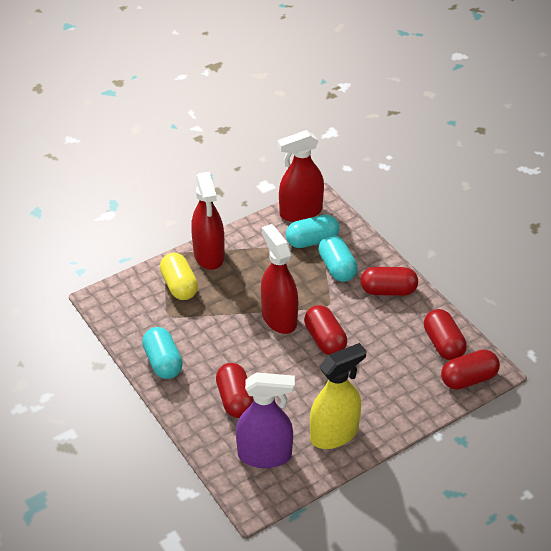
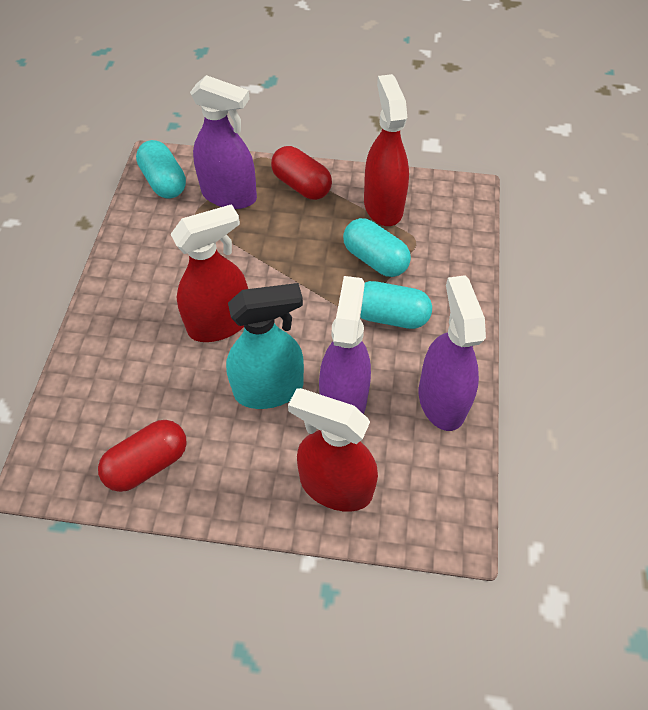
purple spray bottle: [236,372,295,468] = 1 -> [190,75,257,209] [319,276,371,414] [419,275,486,431] = 3
red capsule: [216,363,254,418] [304,305,347,355] [360,267,418,296] [424,309,467,360] [441,350,500,390] = 5 -> [98,420,187,492] [271,146,332,200] = 2
turquoise spray bottle: none = 0 -> [226,283,304,409] = 1
yellow capsule: [160,253,198,300] = 1 -> none = 0
yellow spray bottle: [310,343,366,449] = 1 -> none = 0

